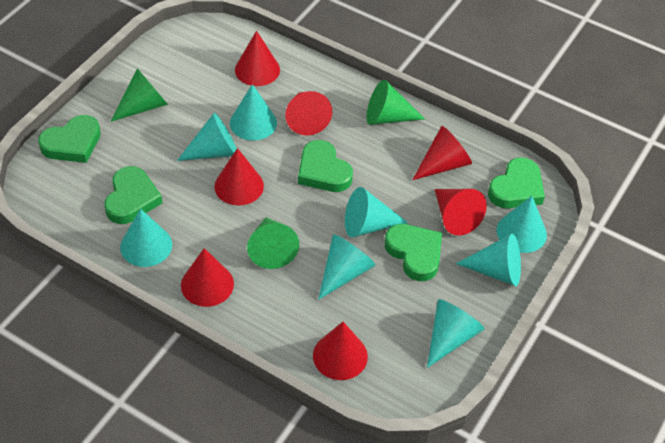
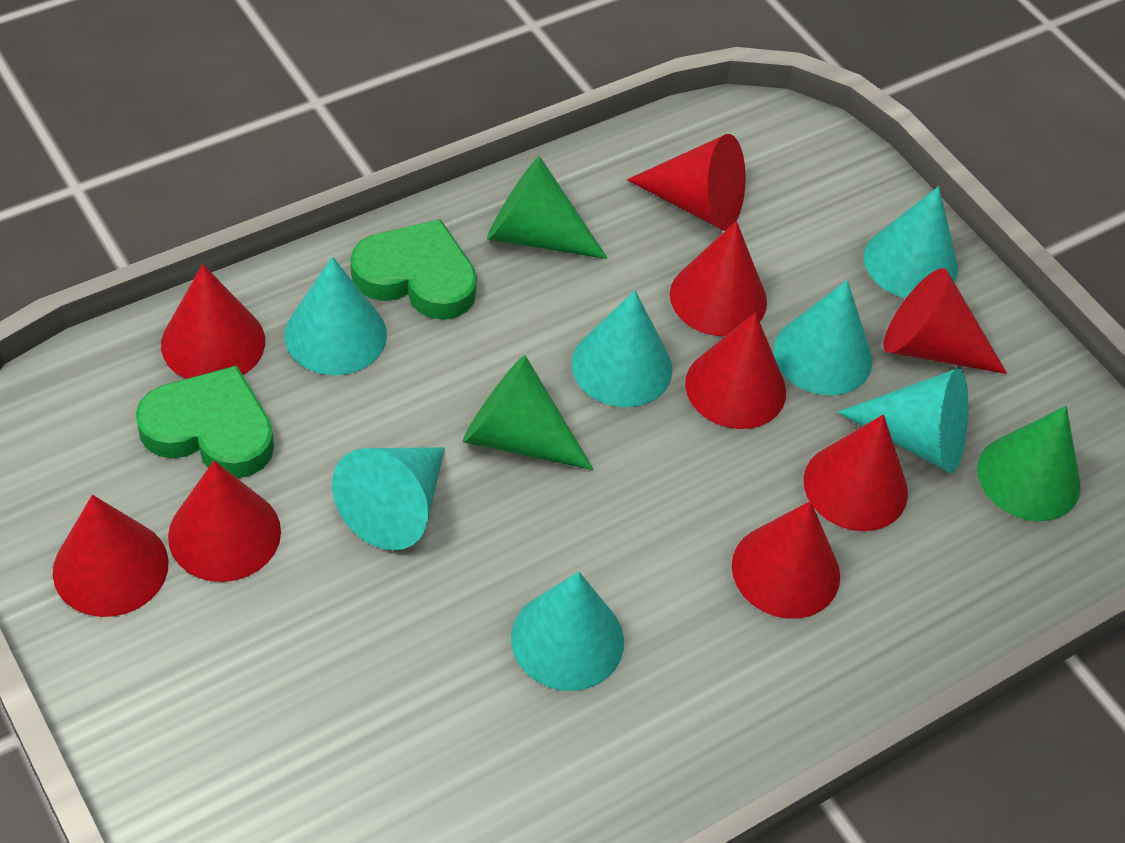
green heart: [38,115,101,163] [104,166,162,224] [298,140,353,192] [385,224,442,281] [488,157,545,208] = 5 -> [136,365,274,478] [350,219,477,320] = 2
red cone: [181,248,234,307] [214,148,264,206] [235,31,280,86] [285,91,332,136] [313,322,368,380] [413,126,472,180] [435,189,487,236] = 7 -> [53,495,169,617] [161,264,265,379] [168,461,281,582] [627,134,746,231] [670,221,767,336] [685,312,786,429] [732,501,840,619] [804,414,908,531] [883,268,1007,374] = 9
turquoise cone: [120,209,172,267] [177,113,237,161] [230,84,277,141] [318,234,376,300] [345,187,408,237] [427,299,484,368] [456,234,521,286] [497,196,547,253] = 8 -> [285,257,387,375] [332,447,445,550] [511,571,624,691] [571,290,672,407] [774,280,872,396] [837,368,968,473] [864,186,958,298] = 7

